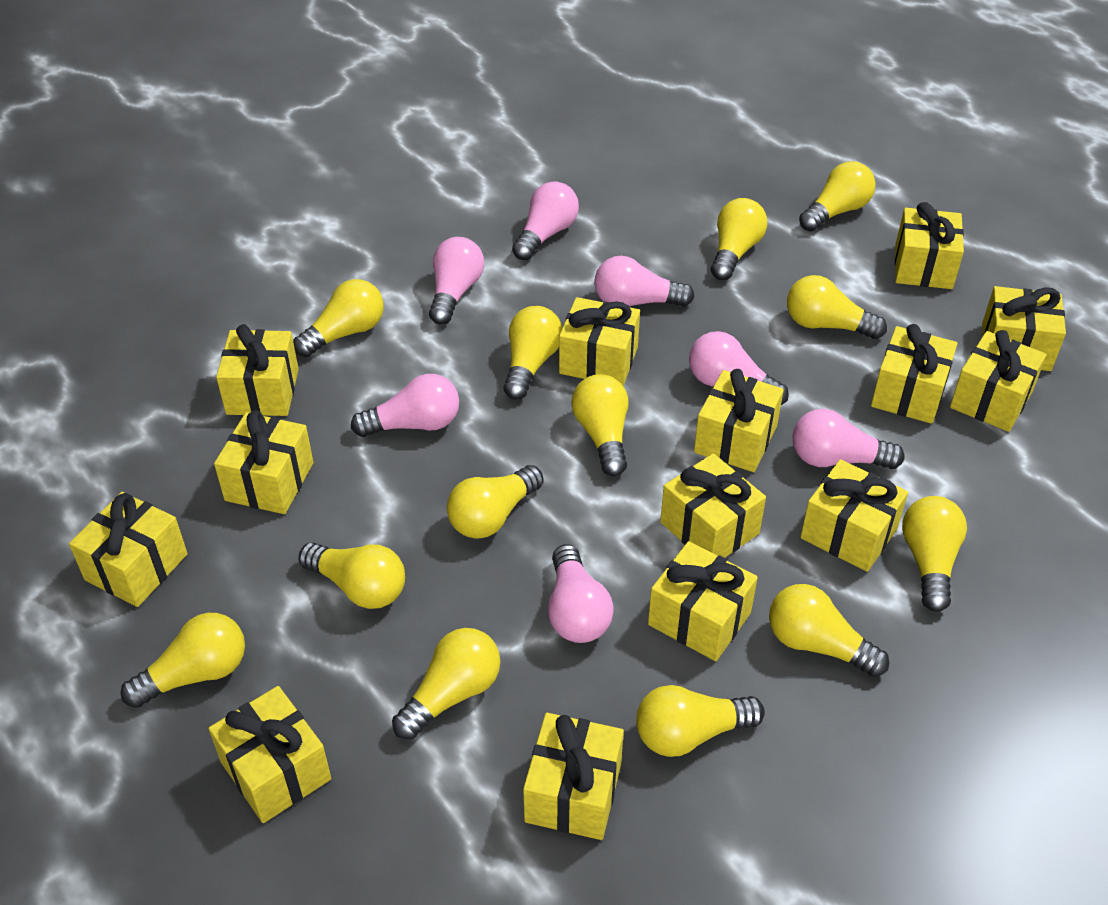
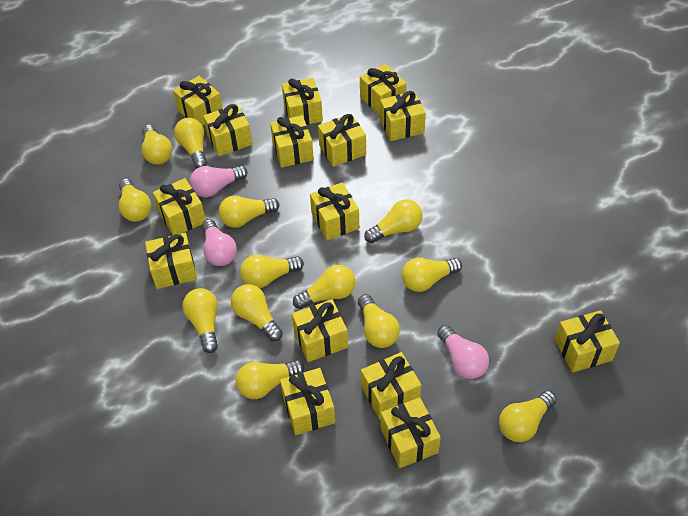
pink light bulb: [351,374,459,437] [429,237,484,325] [512,181,579,260] [548,544,614,643] [594,256,695,307] [689,331,789,405] [792,409,904,469] = 7 -> [190,165,248,197] [202,219,237,266] [437,325,489,379] = 3
yellow gift: [69,492,188,607] [208,686,331,823] [214,410,314,514] [216,324,299,416] [523,713,624,840] [559,297,640,386] [648,541,758,661] [660,453,766,558] [694,369,784,472] [800,459,908,572] [871,324,958,424] [895,202,964,289] [950,330,1047,432] [982,286,1066,371] = 14 -> [145,233,197,289] [153,178,206,235] [173,76,223,126] [203,104,252,156] [270,115,314,168] [280,368,335,435] [282,78,323,125] [292,299,348,362] [310,182,359,240] [318,114,366,167] [360,64,407,116] [361,352,421,419] [380,91,426,141] [381,397,441,468] [555,310,620,373] = 15

